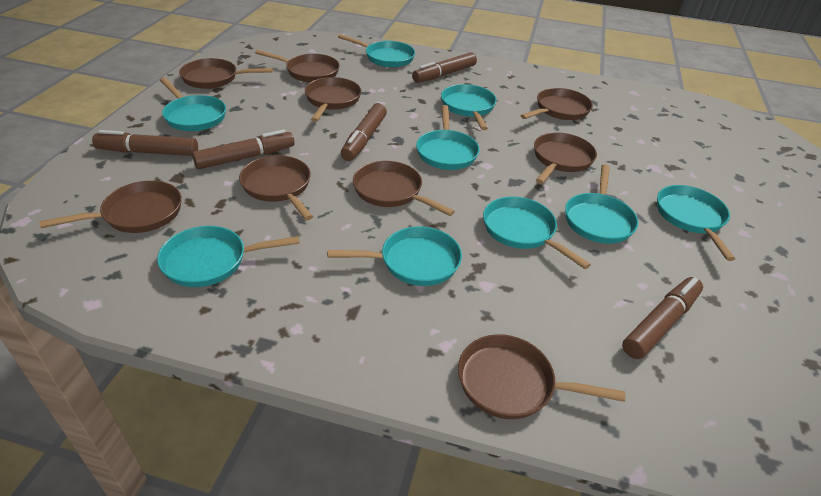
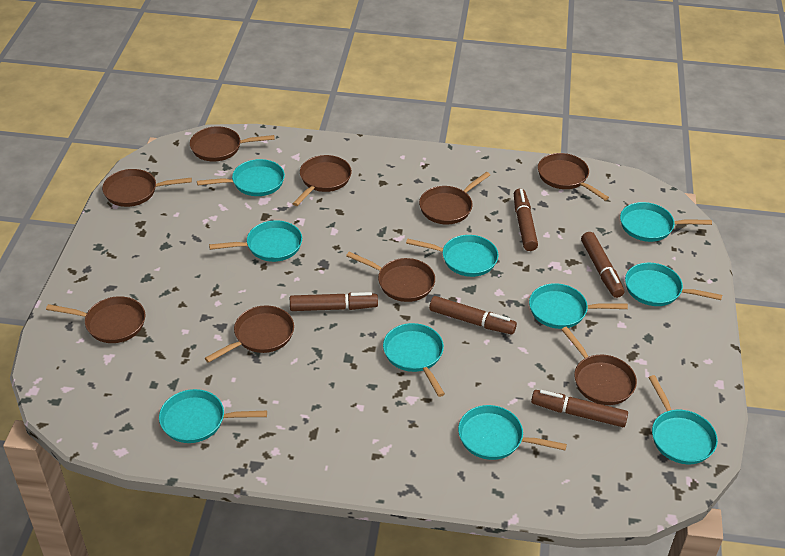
turquoise pan: [157,226,299,287] [160,78,226,131] [327,226,462,286] [338,34,415,68] [416,105,479,170] [441,84,497,130] [483,197,591,269] [565,165,638,244] [657,185,735,261] = 9 -> [159,389,267,443] [197,159,285,196] [209,220,302,262] [383,323,445,397] [406,235,498,277] [458,405,567,460] [529,283,628,329] [620,202,712,242] [625,263,722,306] [648,375,718,464] = 10

